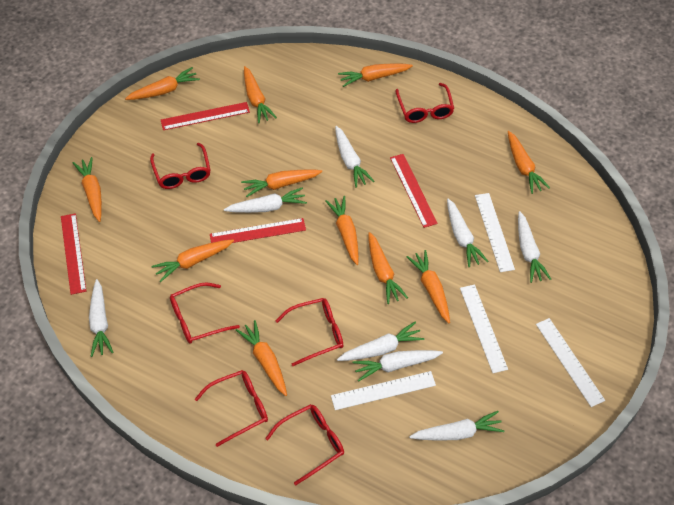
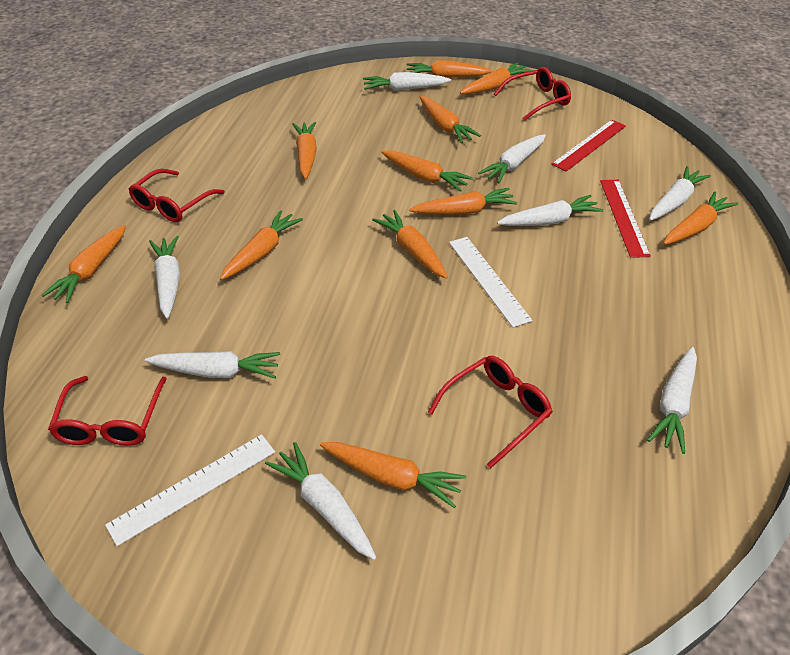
red glasses: [150,143,211,189] [170,283,240,344] [195,370,268,447] [265,404,344,485] [275,298,343,366] [395,83,454,123] = 6 -> [48,376,167,446] [129,169,225,222] [428,356,553,469] [494,67,571,121] = 4
red ruler: [61,213,86,295] [161,102,250,130] [210,218,306,243] [390,154,438,228] = 4 -> [551,120,626,171] [600,180,651,258] = 2
white ruler: [331,371,436,410] [460,284,508,373] [475,193,515,272] [536,318,605,407] = 4 -> [105,434,275,546] [449,237,532,328] = 2

